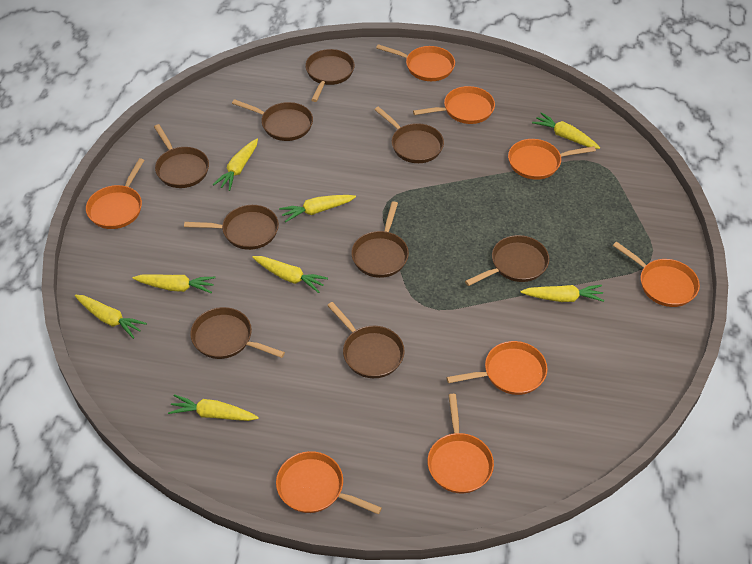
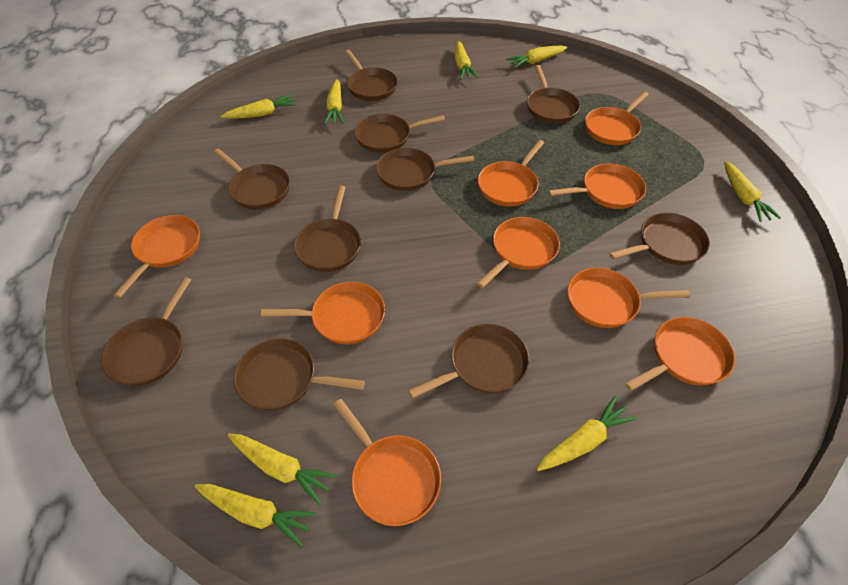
brown pan: [154,124,209,188] [184,205,279,250] [190,307,285,359] [232,99,313,141] [305,49,355,102] [327,302,405,378] [351,201,409,278] [374,106,444,163] [465,235,549,286] = 9 -> [102,277,191,386] [214,149,290,210] [234,338,365,411] [294,186,361,272] [345,50,398,101] [354,114,445,153] [376,148,474,191] [408,324,529,399] [527,65,580,124] [609,213,710,265] = 10
orange pan: [86,158,145,229] [276,451,382,514] [376,44,455,81] [413,86,495,124] [428,394,494,493] [446,341,548,395] [508,139,596,180] [613,241,700,307] = 8 -> [113,215,200,298] [261,282,385,344] [333,399,441,526] [477,217,560,288] [478,140,544,206] [548,163,646,209] [567,268,691,328] [585,91,649,145] [625,317,735,391] = 9

